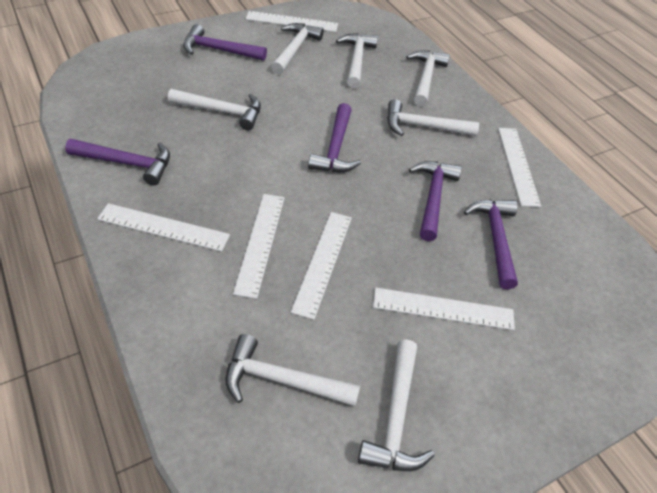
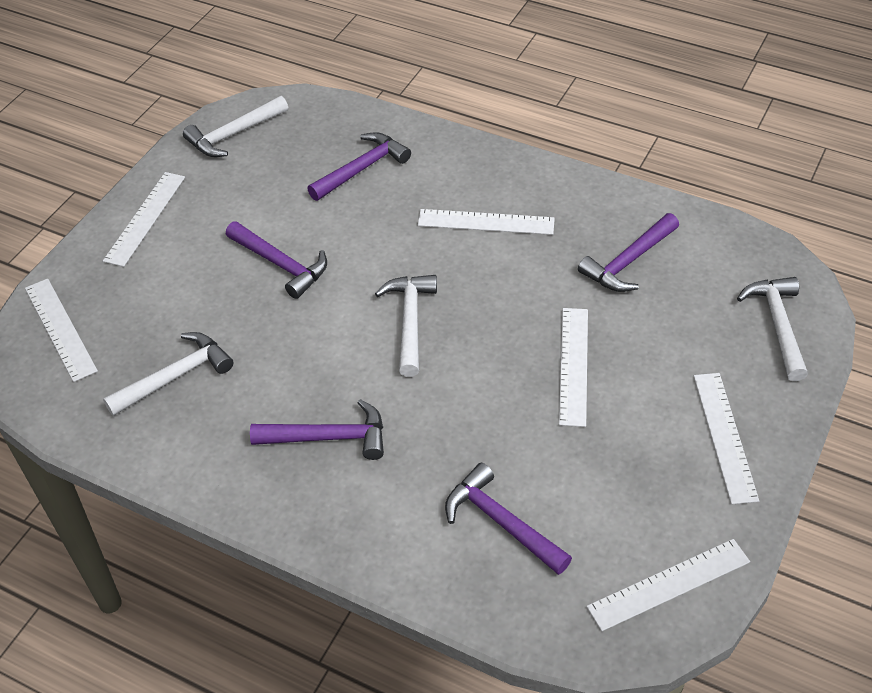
white hammer: [168,89,261,130] [226,334,360,407] [271,23,324,74] [336,33,378,88] [358,339,435,471] [387,99,479,136] [406,51,450,107] = 7 -> [103,332,234,416] [183,96,288,157] [375,275,437,377] [737,277,808,381] = 4

